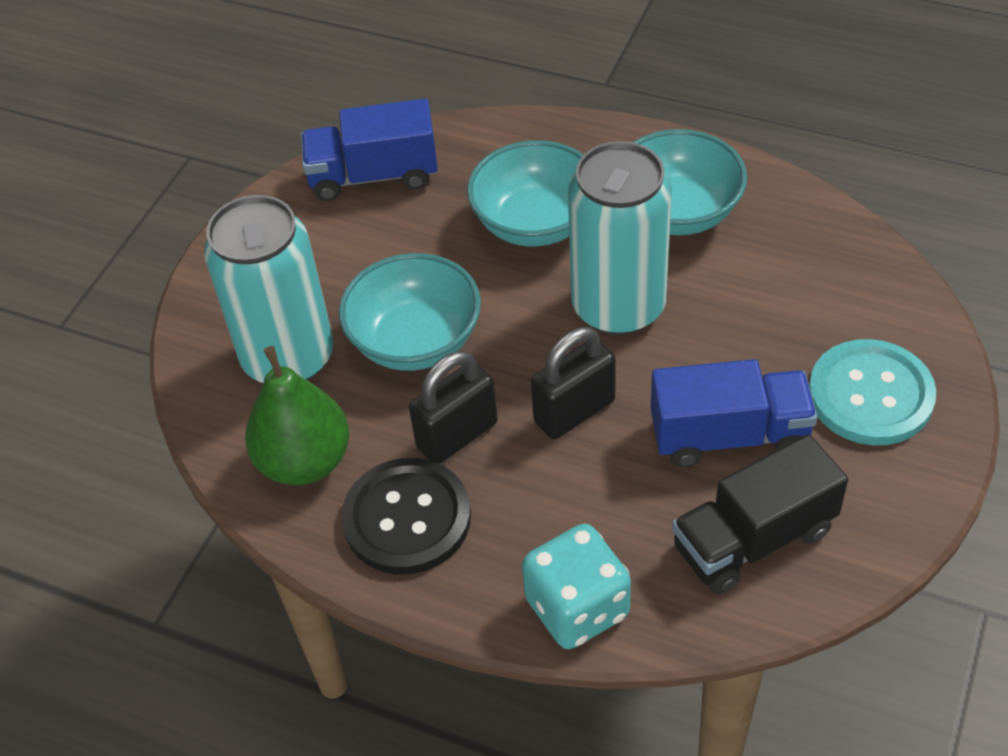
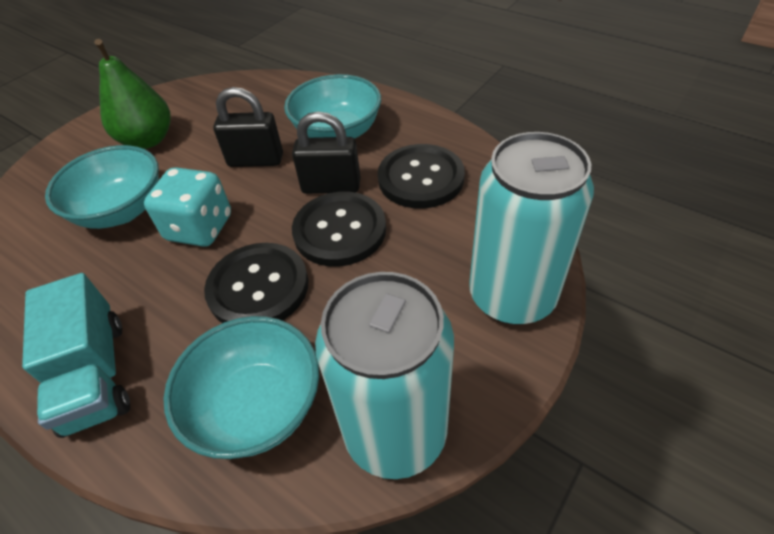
black button: [341,458,471,574] = 1 -> [204,243,309,323] [292,192,386,267] [378,144,465,209] = 3
black truck: [672,434,848,594] = 1 -> none = 0
blue truck: [301,99,438,201] [651,359,818,467] = 2 -> none = 0
turquoise button: [809,339,936,445] = 1 -> none = 0
turquoise truck: none = 0 -> [22,273,130,438] = 1

